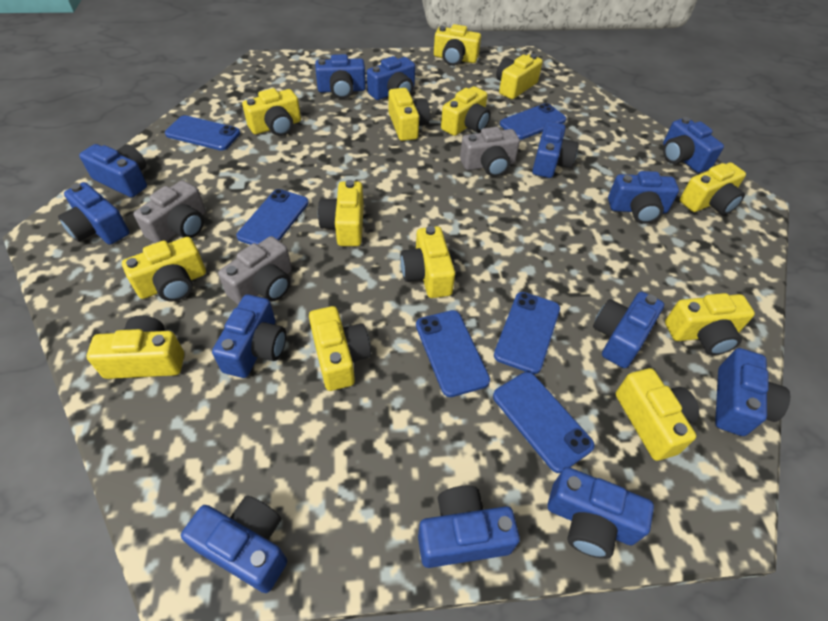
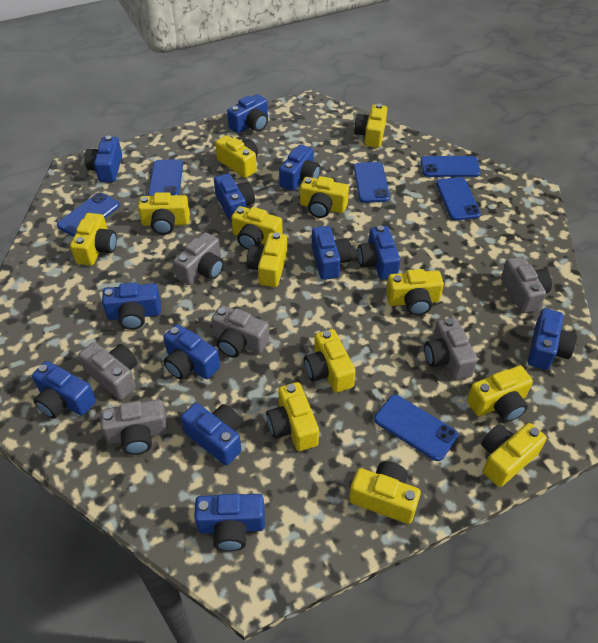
blue camera: [58,182,129,245] [79,144,147,197] [181,496,287,593] [212,294,286,378] [315,54,366,99] [367,56,415,100] [418,486,520,568] [532,121,579,178] [548,467,654,559] [593,292,664,368] [608,171,679,224] [663,117,724,173] [715,348,790,436] = 13 -> [32,361,96,419] [84,136,122,182] [102,282,161,330] [163,324,220,379] [181,403,242,466] [194,494,265,551] [214,173,255,223] [227,94,268,134] [279,145,320,191] [312,226,352,280] [358,225,401,280] [528,308,577,370] = 12
grey camera: [133,180,206,243] [218,236,292,304] [460,127,520,177] = 3 -> [78,342,137,400] [100,399,168,455] [173,232,224,285] [212,305,269,358] [424,318,478,380] [501,256,552,313] = 6

